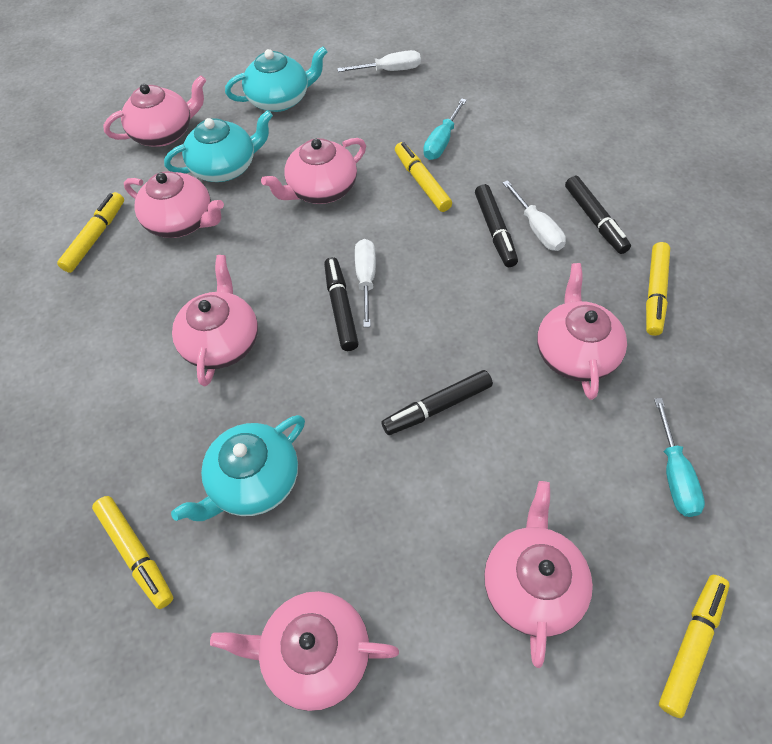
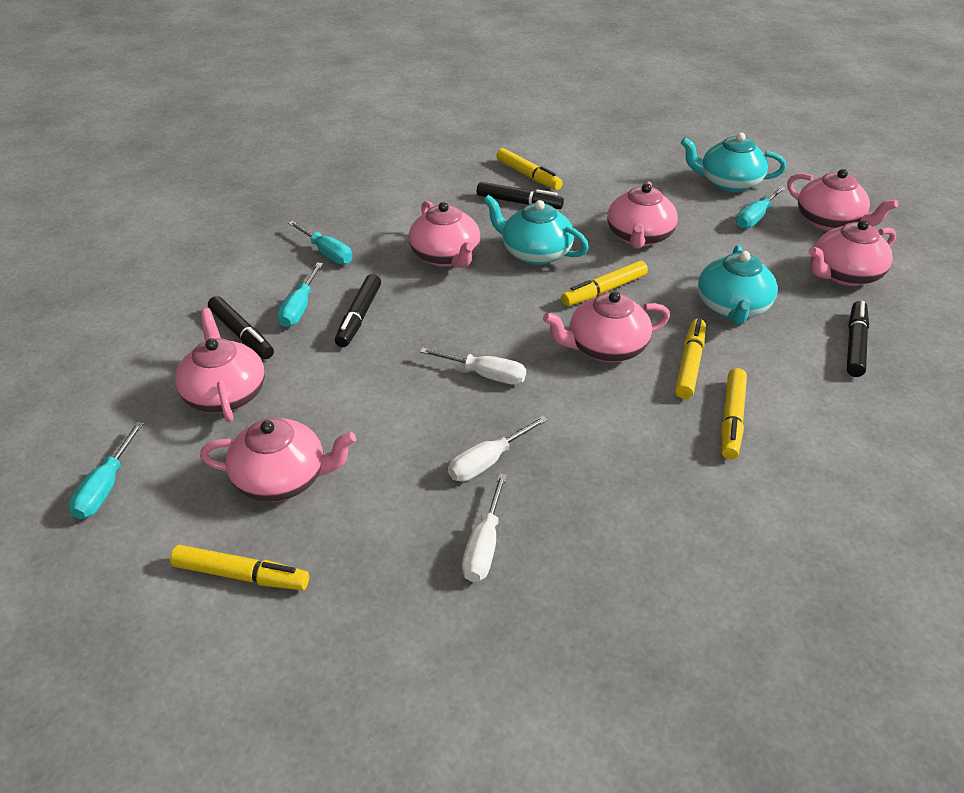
turquoise screwdriver: [423,98,467,160] [654,398,705,517] = 2 -> [69,422,144,519] [277,262,323,327] [288,221,352,264] [736,186,786,229] = 4

